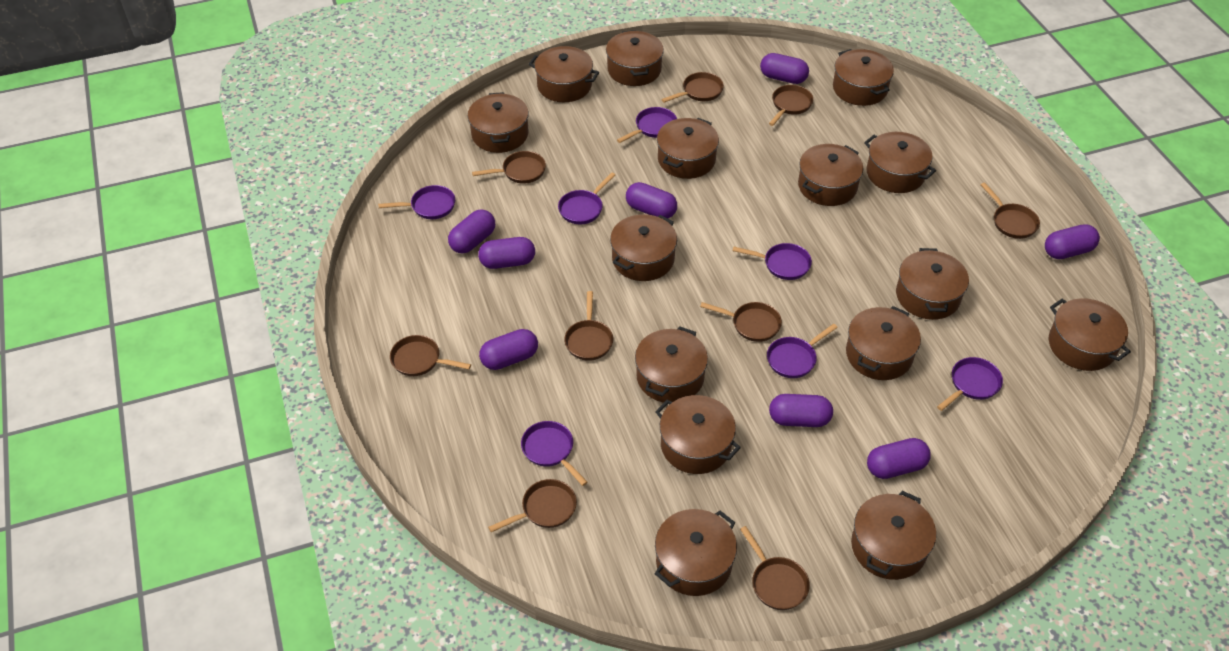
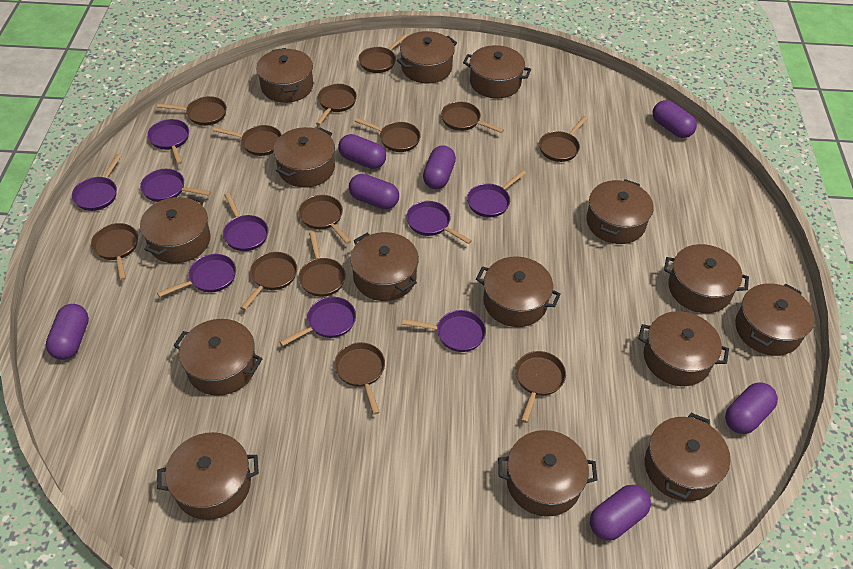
brown pan: [390,335,471,376] [472,151,546,184] [488,479,577,532] [564,291,613,361] [662,72,724,103] [700,302,782,342] [740,526,810,610] [769,85,813,126] [981,182,1040,239] = 9 -> [91,223,138,280] [157,96,227,126] [213,125,282,156] [240,252,297,310] [298,195,351,244] [299,231,346,297] [316,84,357,125] [335,342,385,415] [355,118,421,152] [358,34,408,73] [441,101,504,133] [515,351,566,423] [539,116,588,162] = 13
purple capsule: [448,209,495,254] [478,237,535,269] [479,329,538,370] [626,182,677,219] [760,53,809,84] [769,394,833,427] [867,438,931,479] [1045,224,1100,259] = 8 -> [46,304,89,360] [338,134,386,169] [349,174,399,209] [423,145,456,189] [590,485,651,540] [653,100,697,138] [725,382,778,434] = 7
purple pan: [378,185,455,219] [521,421,588,486] [558,172,615,224] [617,107,677,143] [733,243,812,280] [767,324,838,378] [937,357,1003,411] = 7 -> [72,154,121,211] [140,169,211,202] [147,119,189,164] [157,254,236,297] [223,193,268,251] [280,297,356,346] [402,310,486,352] [406,201,472,244] [467,170,526,217] = 9

